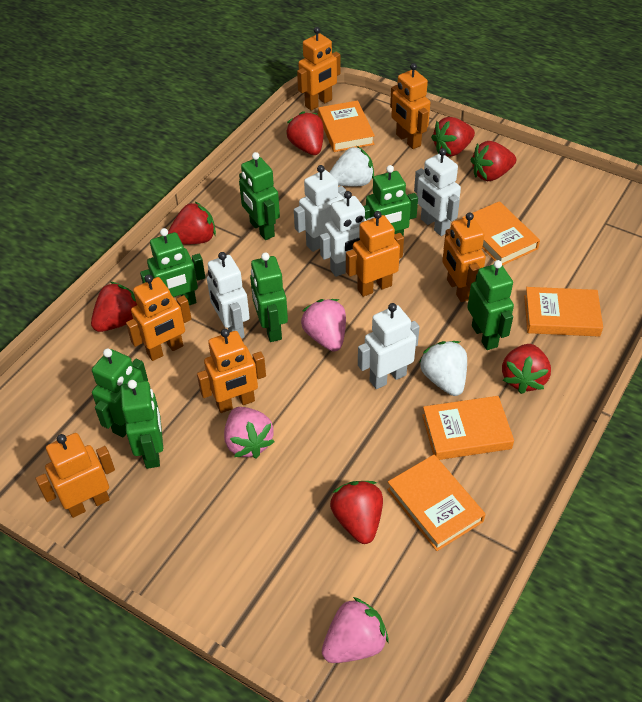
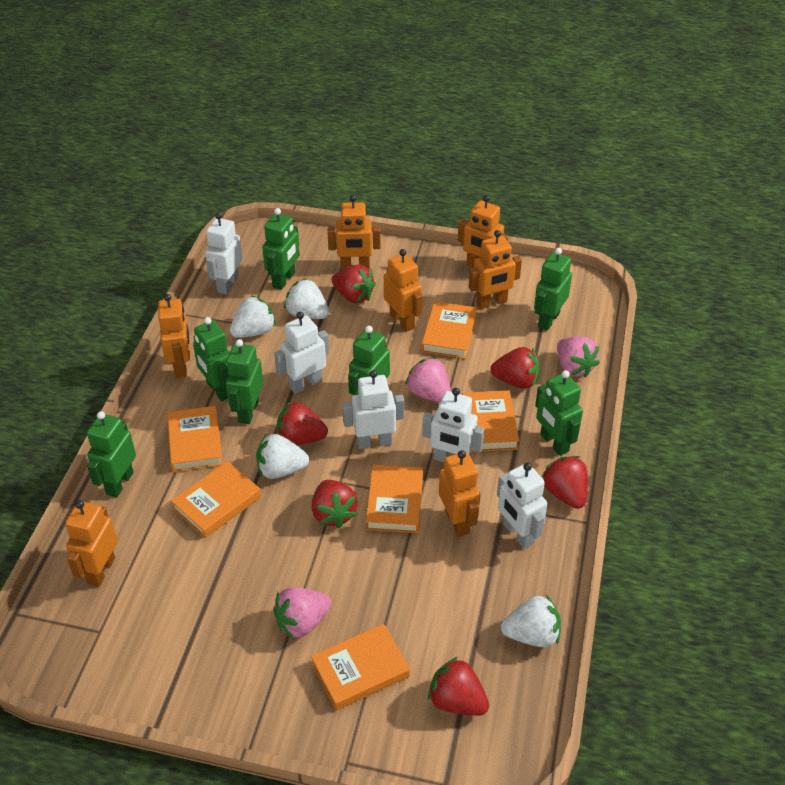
orange book: [318,100,375,152] [387,455,485,551] [422,396,514,460] [462,201,540,265] [524,287,603,337] = 5 -> [167,406,223,472] [171,461,261,538] [311,624,410,710] [366,465,423,533] [421,301,477,359] [462,390,519,452] = 6
red strawberry: [91,282,137,332] [168,202,216,245] [286,111,324,155] [330,481,383,544] [431,117,475,156] [471,141,516,181] [502,344,551,394] = 7 -> [277,401,328,445] [312,480,358,529] [332,264,376,304] [428,657,489,716] [490,347,540,389] [542,456,588,509] = 6
white strawberry: [329,146,374,186] [419,341,467,396] = 2 -> [230,295,276,338] [256,434,309,479] [284,278,329,319] [501,595,561,647] = 4

